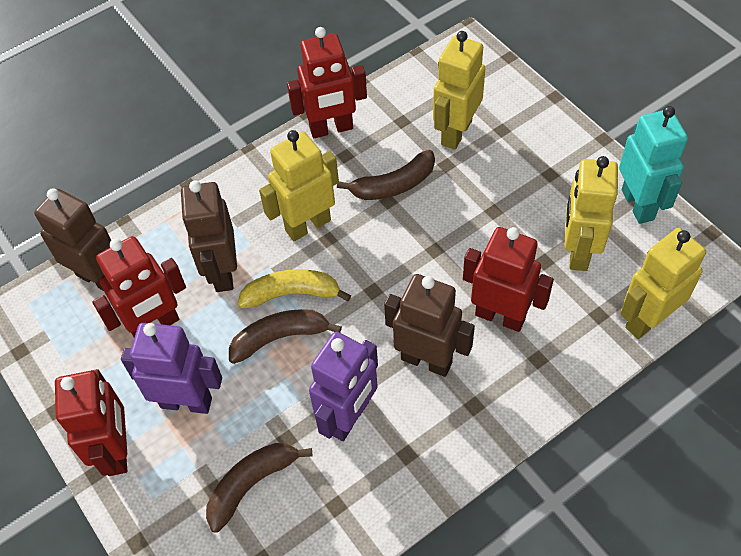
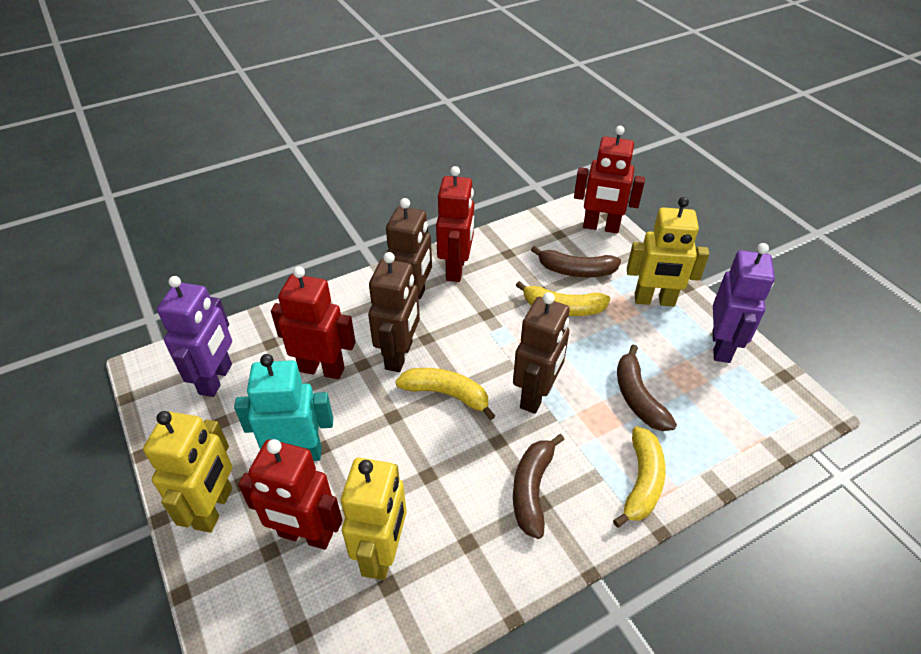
yellow banana: [238,269,351,309] = 1 -> [395,368,495,420] [516,281,611,316] [613,426,665,527] = 3
yellow robot: [259,130,339,241] [433,31,486,150] [565,156,618,271] [620,228,706,339] = 4 -> [143,411,232,533] [341,458,407,580] [627,197,709,307] = 3

